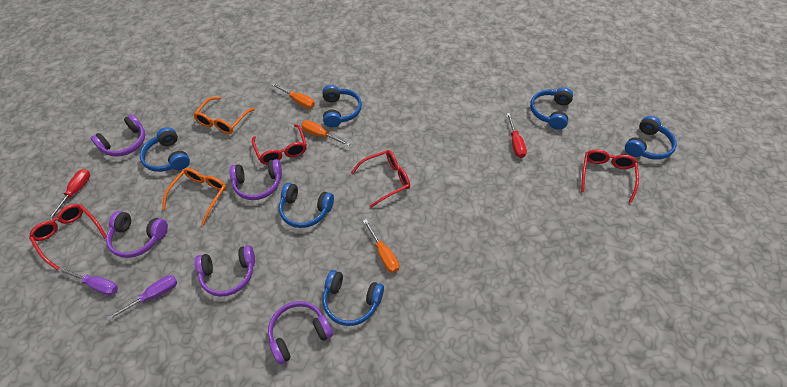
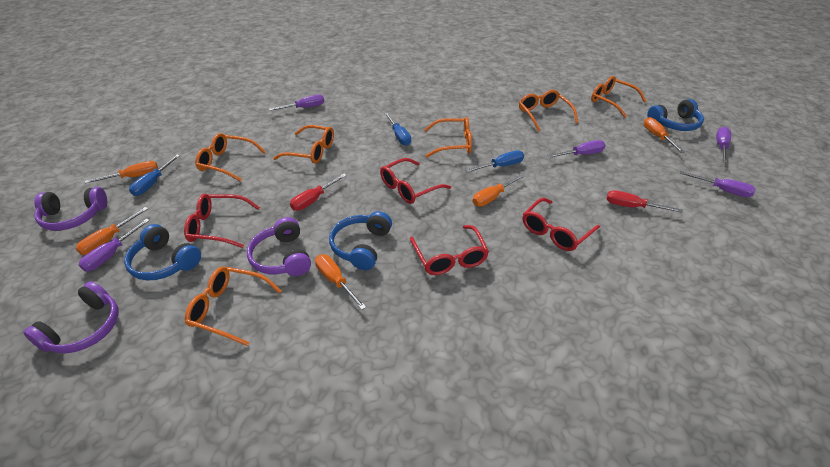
blue headphones: [140,127,190,172] [279,183,334,228] [323,85,362,127] [323,270,384,326] [530,87,573,130] [625,116,677,159] = 6 -> [124,224,201,281] [329,211,392,270] [647,99,704,131] = 3
blue screwdriver: none = 0 -> [129,155,180,196] [384,113,411,146] [466,150,524,172] = 3
orange glasses: [162,168,227,226] [193,97,255,134] = 2 -> [185,267,282,346] [195,133,266,182] [273,125,334,164] [424,117,472,157] [519,90,578,132] [591,76,646,118] = 6
orange screwdriver: [272,84,315,109] [301,120,350,146] [363,219,399,273] = 3 -> [76,207,148,255] [85,161,158,184] [315,255,366,310] [472,174,524,207] [644,117,685,153] = 5
purple headphones: [91,114,145,157] [106,211,168,258] [195,245,255,297] [229,159,282,200] [268,301,333,365] = 5 -> [23,281,119,353] [34,187,107,231] [247,217,311,276] = 3
purple screwdriver: [58,267,118,296] [107,275,177,321] = 2 -> [79,219,150,272] [269,95,324,111] [548,140,605,158] [680,171,756,197] [716,127,731,163] = 5

